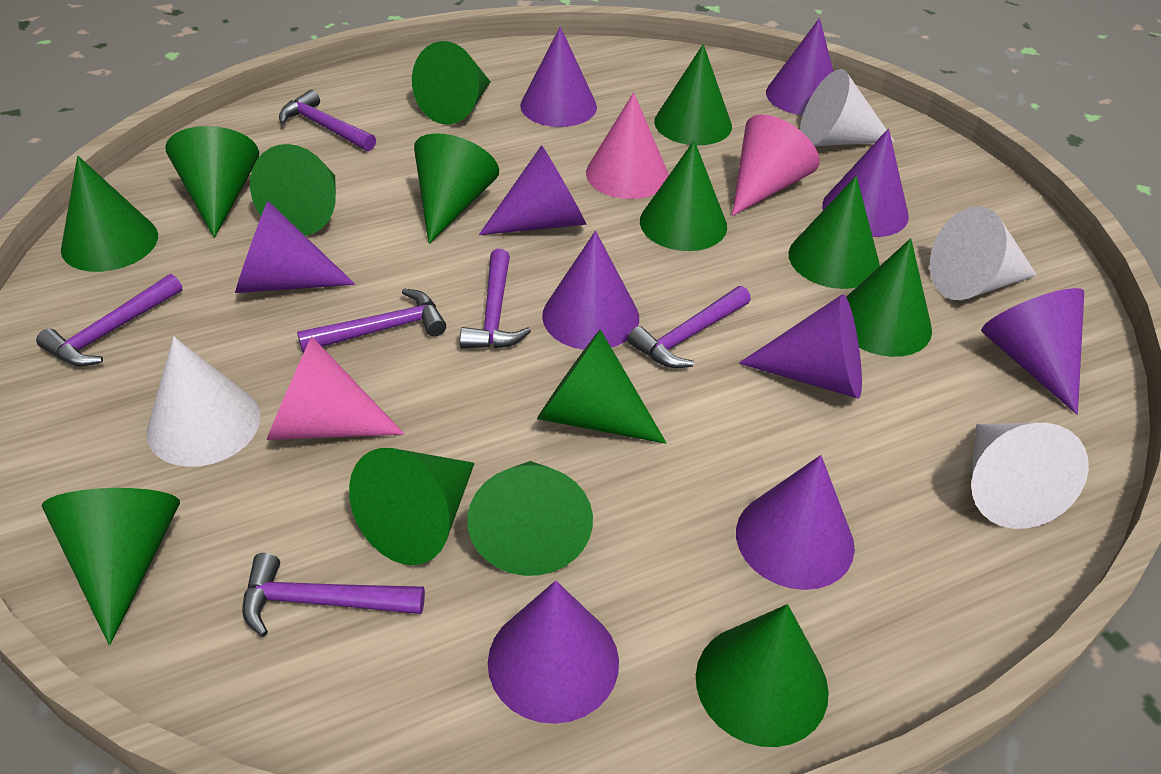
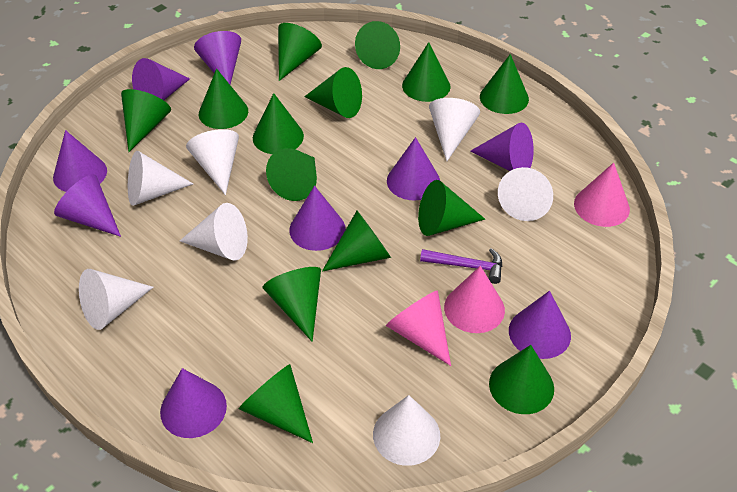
purple cone: [235,201,355,293] [479,145,587,235] [488,581,619,724] [520,27,597,127] [542,231,639,350] [736,455,855,590] [739,294,862,399] [766,18,833,116] [822,128,909,237] [981,288,1084,415] = 10 -> [53,130,107,192] [54,174,121,237] [132,58,190,100] [160,368,227,438] [194,31,241,84] [289,186,345,251] [387,137,440,200] [470,123,534,171] [509,291,571,359] = 9
purple hammer: [36,274,182,367] [242,553,425,637] [279,90,376,151] [297,289,446,352] [460,249,531,349] [628,286,751,368] = 6 -> [420,248,502,284] = 1
white cone: [147,336,260,467] [800,69,895,146] [930,206,1037,300] [971,423,1089,529] = 4 -> [79,269,153,330] [128,151,193,206] [180,203,248,261] [186,129,239,195] [373,395,440,466] [429,98,480,161] [498,167,553,221] = 7

